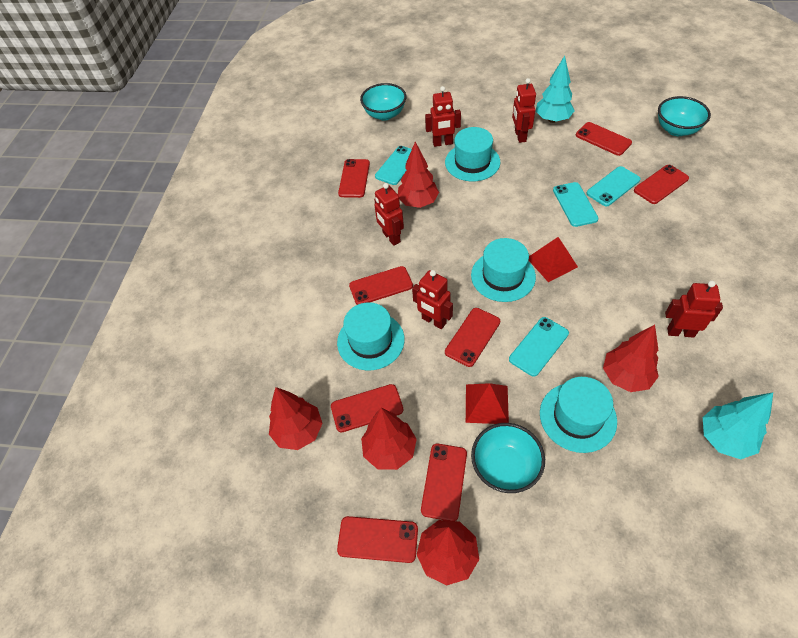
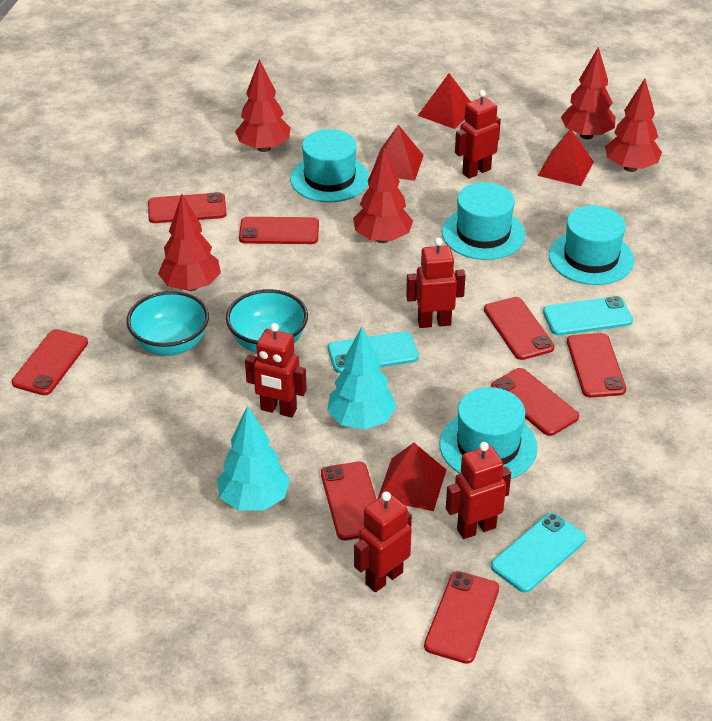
red pyramid: [466,383,509,424] [529,237,578,282] = 2 -> [373,125,424,181] [377,443,447,511] [418,73,471,129] [538,129,594,186] = 4
turquoise bowl: [360,83,406,120] [471,423,545,493] [658,96,711,136] = 3 -> [126,291,209,356] [226,289,308,353] = 2
turquoise phone: [375,146,412,185] [509,317,569,377] [553,182,599,227] [586,166,641,206] = 4 -> [328,331,419,373] [491,513,586,593] [543,296,633,335] = 3

